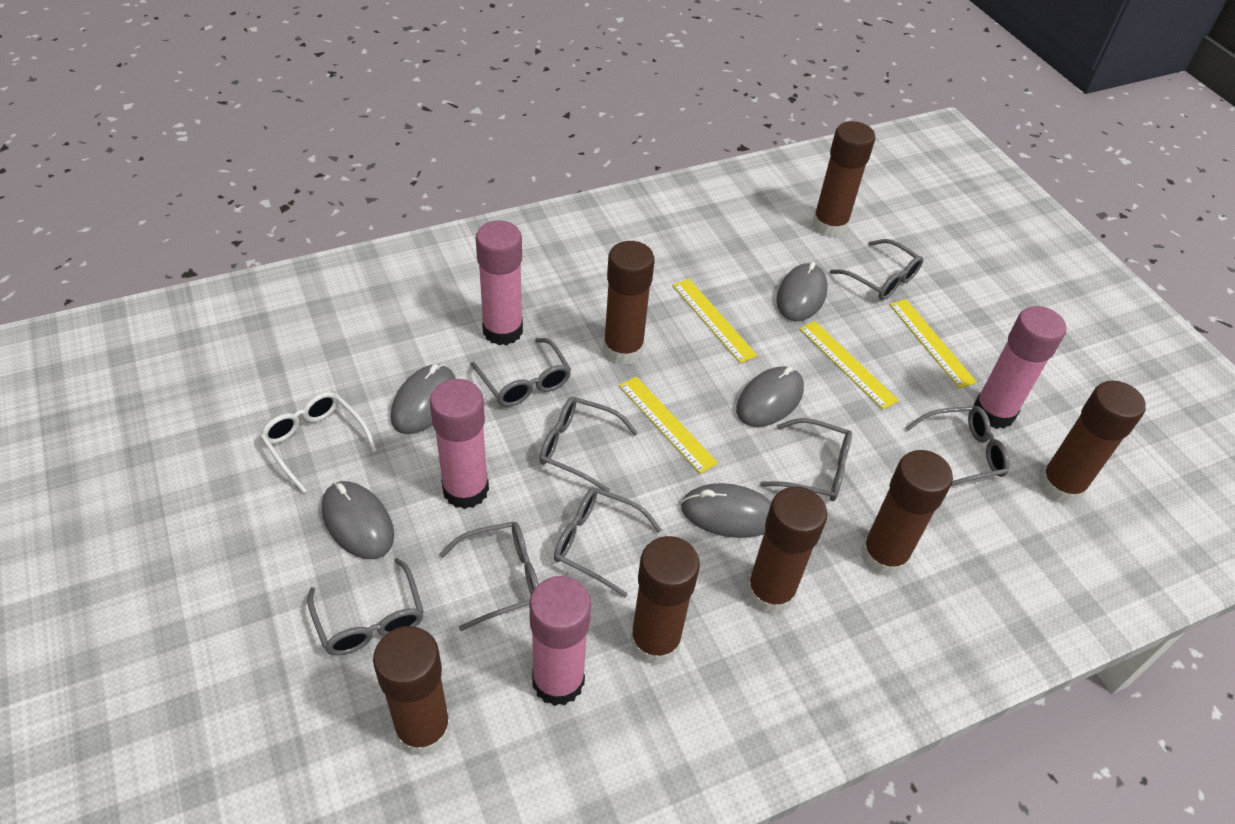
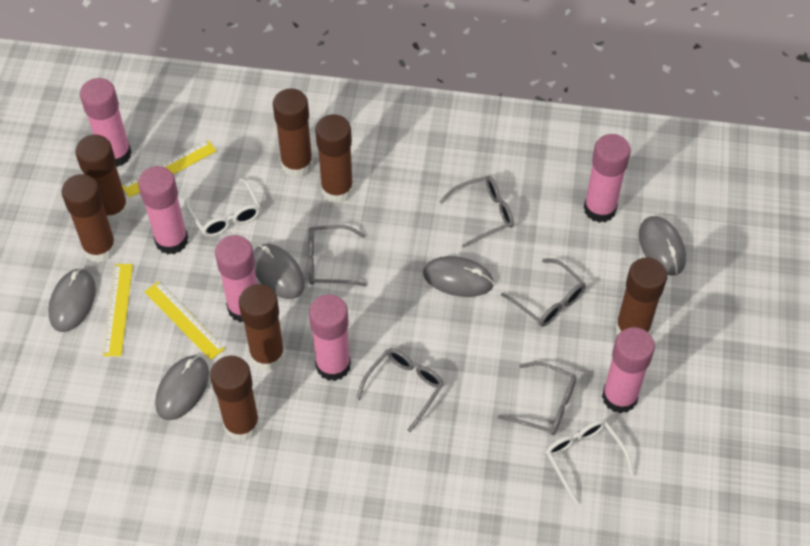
grey glasses: [307,558,424,655] [439,521,539,631] [471,338,571,407] [540,397,638,492] [554,488,662,598] [760,418,852,501] [830,239,923,300] [906,406,1010,486] = 8 -> [308,225,367,287] [356,348,444,432] [439,176,514,248] [498,362,577,435] [501,259,586,327] = 5
pink glue stick: [430,379,489,509] [476,220,523,345] [529,576,591,706] [974,306,1066,429] = 4 -> [80,78,132,167] [138,166,188,255] [215,235,257,323] [309,294,351,381] [584,134,631,223] [602,327,655,414] = 6
white glasses: [260,392,377,493] = 1 -> [185,177,260,237] [546,420,634,506] = 2
yellow ruler: [619,376,718,474] [672,279,758,363] [799,321,899,409] [889,299,977,388] = 4 -> [103,264,133,356] [122,140,217,198] [144,281,225,360] = 3

